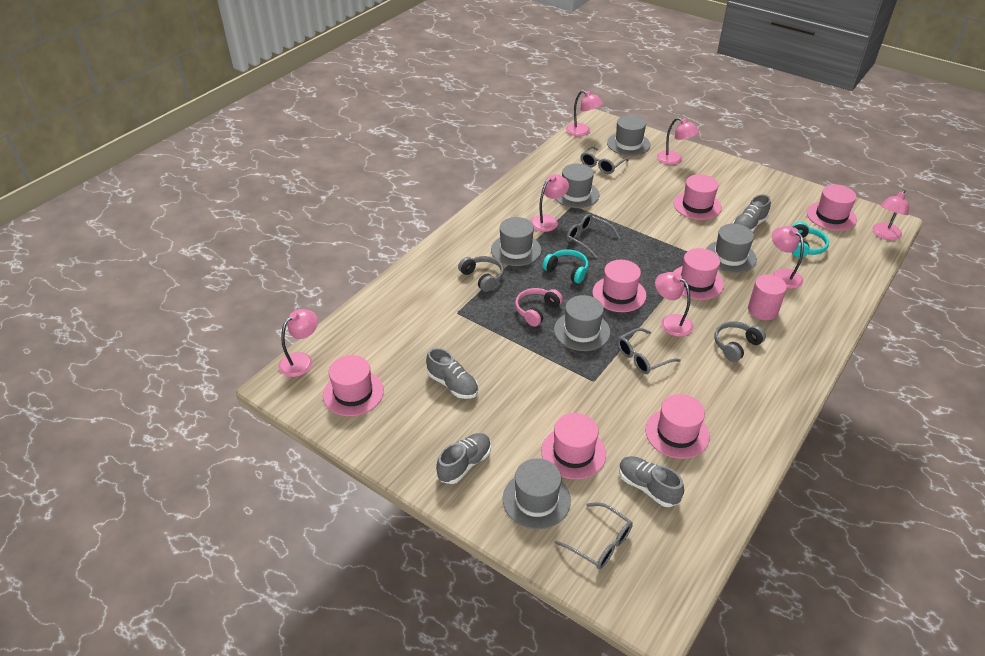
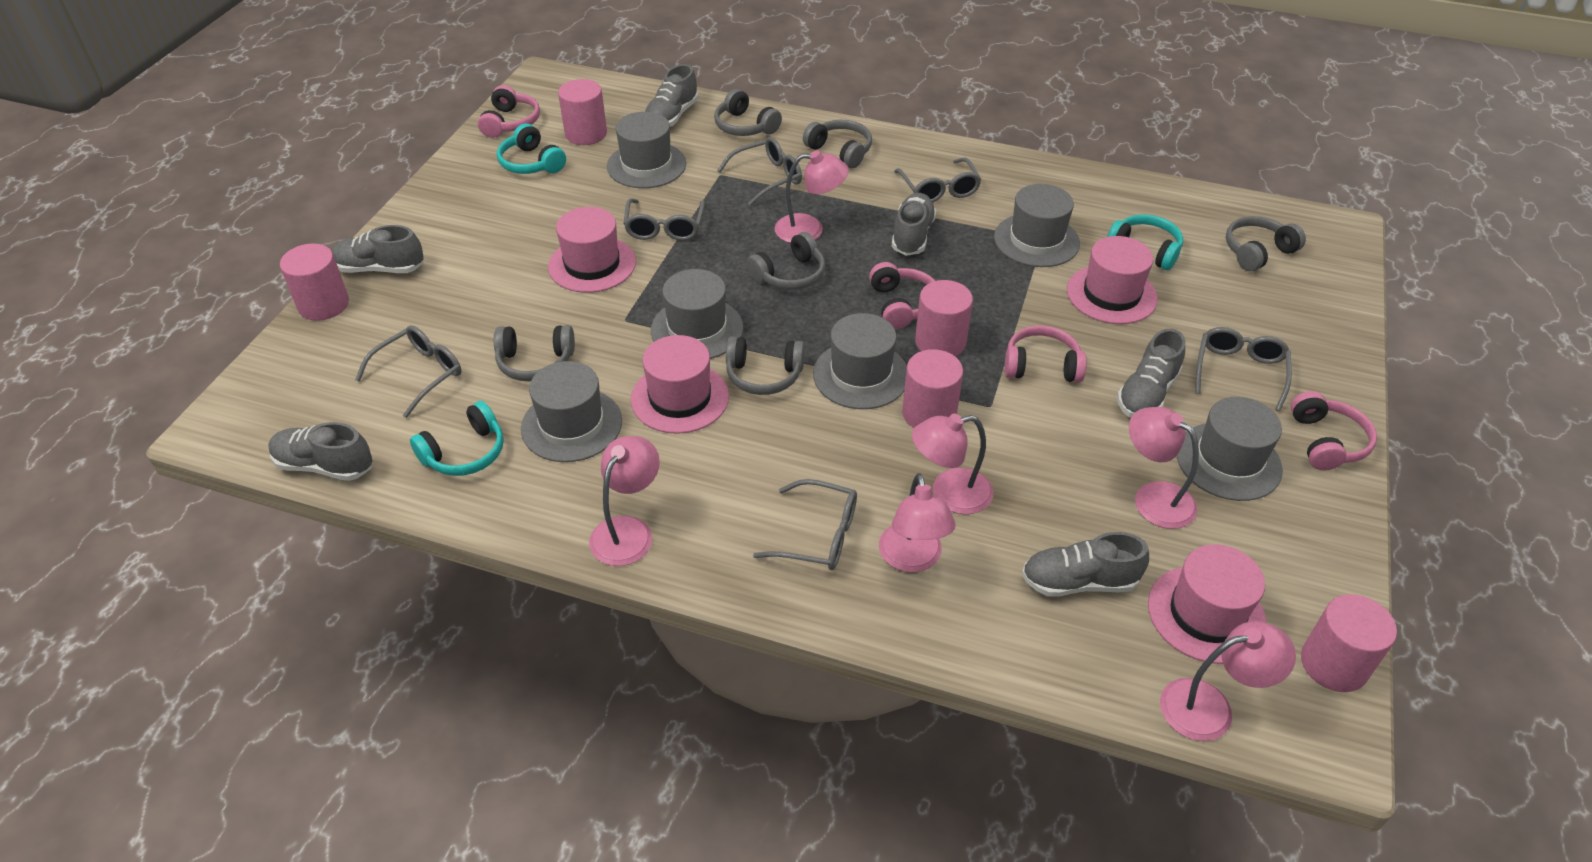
grey glasses: [554,502,633,569] [567,214,620,259] [581,146,629,174] [617,328,681,374] = 4 -> [355,325,462,418] [624,199,705,241] [717,137,802,206] [753,479,857,570] [894,158,982,202] [1195,327,1292,411] = 6
grey headphones: [458,256,504,292] [714,321,766,362] = 2 -> [494,325,575,381] [714,89,782,136] [726,336,805,395] [747,232,825,290] [803,120,872,168] [1226,216,1306,271] = 6
grey shoe: [426,348,478,399] [436,433,491,484] [619,456,684,507] [732,194,771,232] = 4 -> [268,422,373,481] [331,225,424,273] [645,64,698,127] [892,193,937,256] [1022,532,1149,597] [1117,329,1185,417] = 6
pink cylinder: [748,274,787,320] = 1 -> [280,244,349,321] [558,79,607,145] [902,349,963,428] [915,280,973,357] [1301,594,1397,692] = 5
pink hat: [323,355,384,416] [541,413,606,479] [592,260,646,312] [645,394,710,459] [673,248,724,300] [674,174,722,220] [807,184,857,231] = 7 -> [548,207,636,293] [631,335,729,434] [1067,236,1158,324] [1148,544,1267,664] = 4
pink headphones: [515,288,563,327] = 1 -> [477,85,540,138] [869,262,935,329] [1005,325,1087,383] [1291,391,1377,471] = 4
pink lamp: [278,309,318,377] [530,174,569,232] [566,90,603,136] [655,272,693,337] [657,117,699,165] [772,226,804,289] [872,190,909,240] = 7 -> [589,436,660,566] [774,150,849,243] [879,473,956,572] [912,414,993,515] [1129,407,1199,529] [1160,621,1296,741] = 6
turquoise headphones: [543,249,589,284] [792,222,829,258] = 2 -> [410,401,504,476] [497,123,566,174] [1107,215,1183,270] = 3

